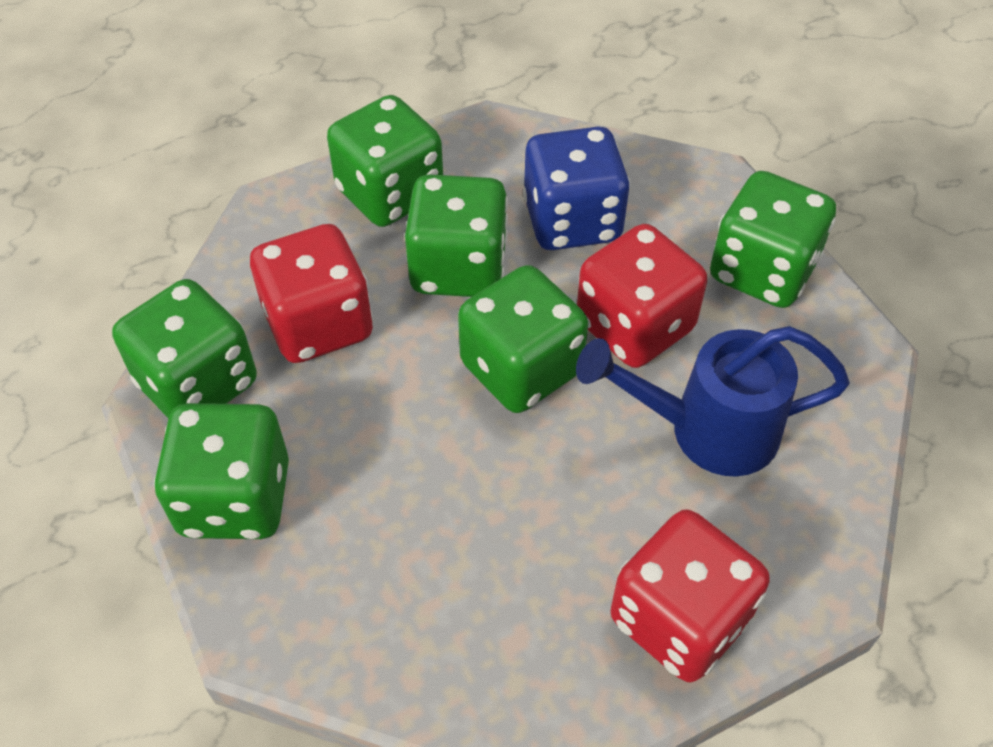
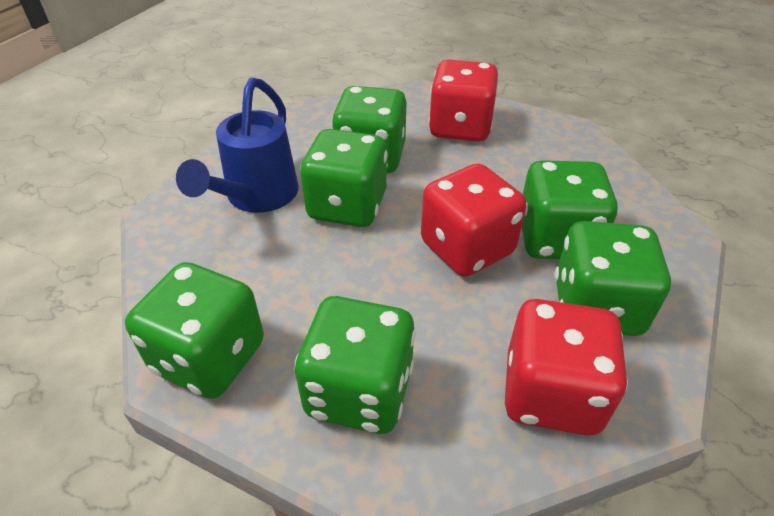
blue dice: [523,127,630,250] = 1 -> none = 0

